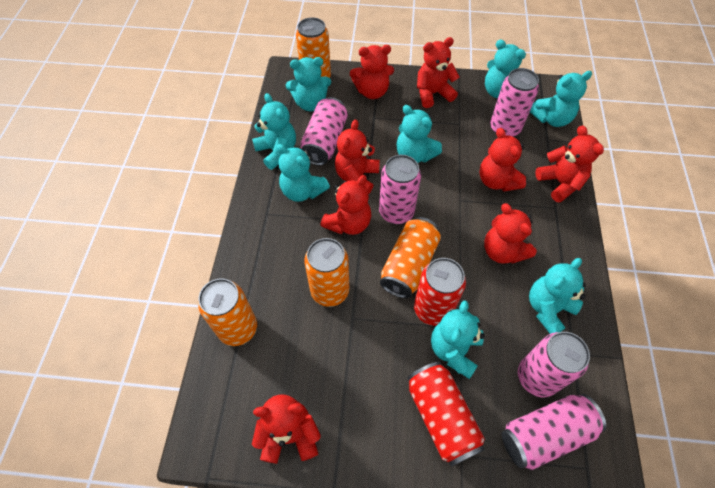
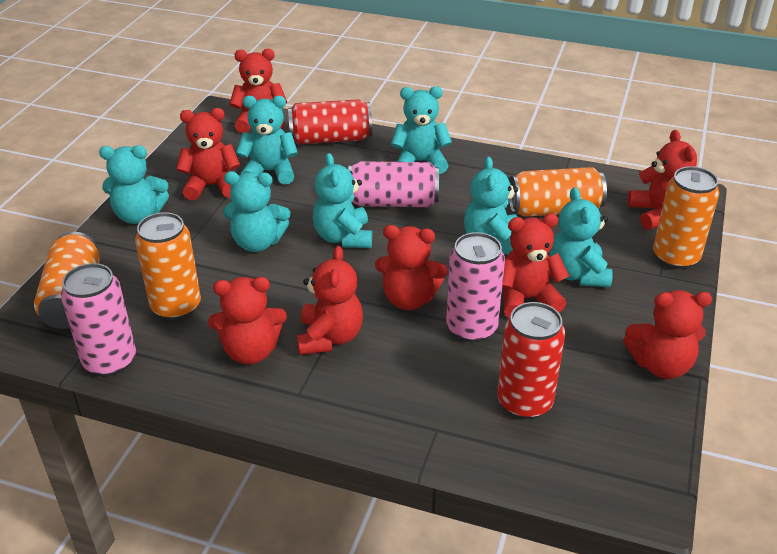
pink can: [300,97,348,166] [379,155,421,224] [490,68,539,136] [502,394,606,470] [518,332,590,397] = 5 -> [61,263,136,377] [348,161,439,207] [446,232,505,342] = 3
turquoise teddy bear: [252,93,296,170] [277,144,330,202] [286,57,331,111] [396,105,442,163] [431,300,485,379] [485,40,526,98] [529,258,585,334] [530,71,592,127] = 8 -> [99,145,169,224] [223,171,290,252] [236,96,298,185] [313,153,372,248] [391,86,452,174] [464,156,518,255] [549,187,613,287] = 7

